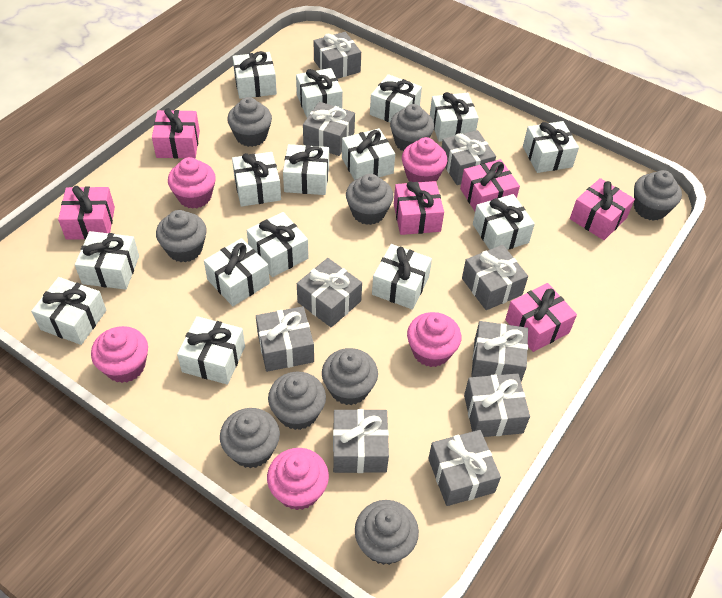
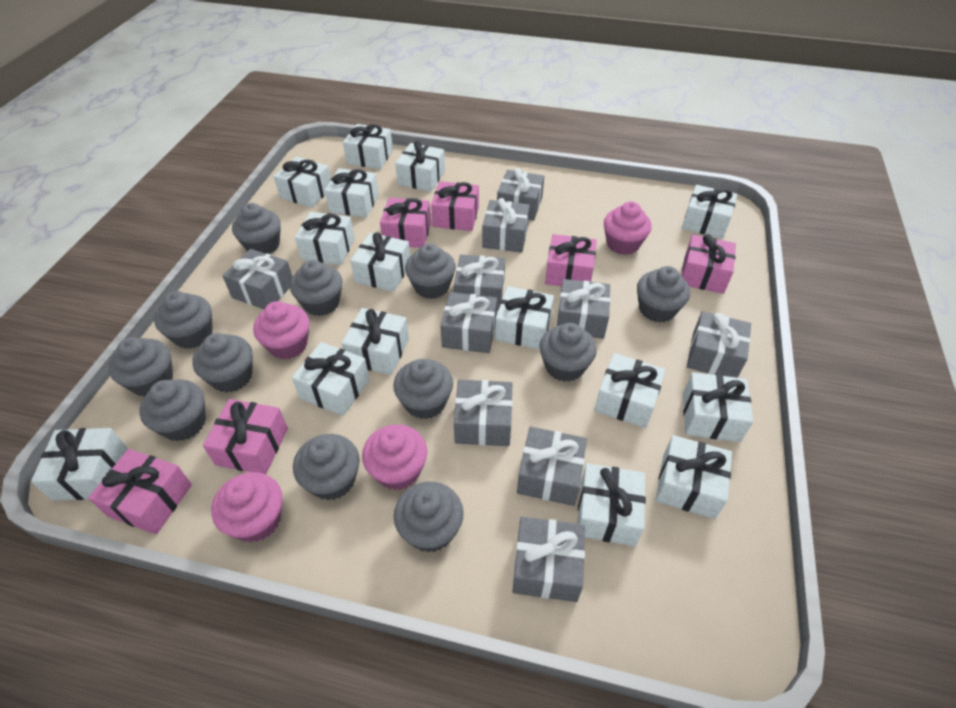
grey cupcake: [156,210,207,262] [220,408,280,468] [227,97,272,147] [268,372,326,430] [322,348,378,405] [346,174,393,225] [355,500,419,565] [390,104,434,151] [634,170,682,221] = 9 -> [108,337,173,397] [139,379,206,441] [154,291,213,349] [192,333,253,393] [232,203,281,254] [290,260,342,316] [293,434,360,500] [393,359,453,419] [394,482,464,553] [405,244,456,299] [540,323,597,382] [637,266,690,323] = 12
pink cupcake: [91,326,148,383] [168,157,216,209] [267,448,329,510] [402,137,447,182] [407,312,461,367] = 5 -> [211,472,283,542] [253,301,310,360] [362,425,427,490] [604,202,652,255] = 4

